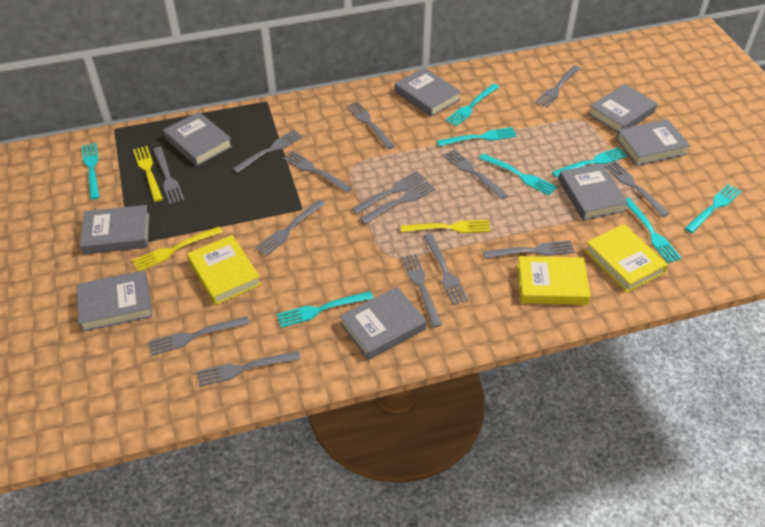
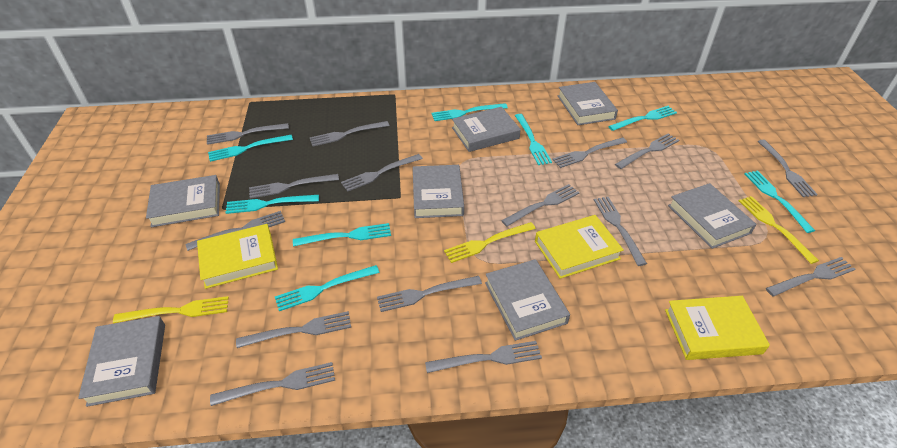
grey book: [77,271,152,332] [80,205,150,255] [163,112,233,166] [340,287,427,360] [395,67,461,117] [558,163,628,220] [588,84,657,132] [616,119,690,166] = 8 -> [78,316,165,407] [146,175,220,227] [413,165,464,218] [452,107,521,152] [485,259,570,341] [558,82,618,125] [668,183,756,249] = 7

